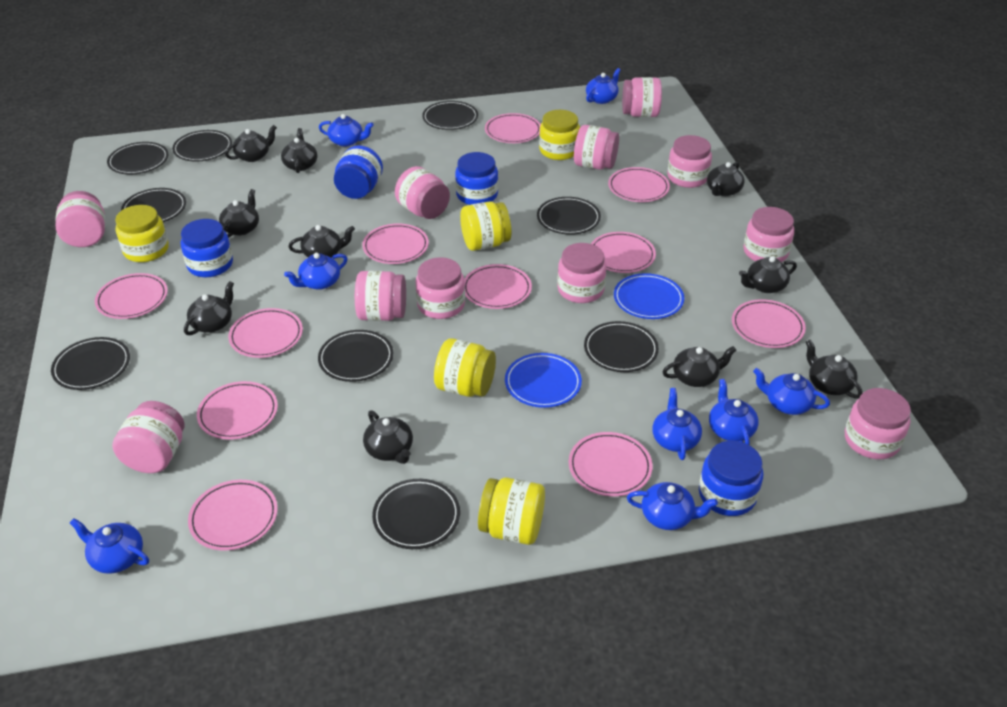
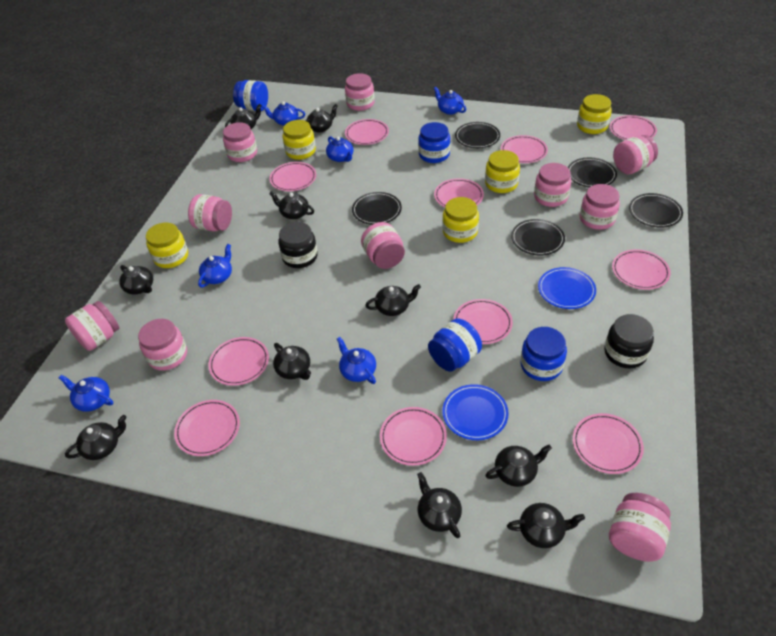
black jar: none = 0 -> [278,222,318,268] [604,314,654,368] = 2
black plate: [51,337,130,390] [107,142,168,174] [121,188,186,222] [172,130,232,161] [318,330,393,382] [372,479,460,549] [422,101,478,130] [537,197,601,235] [584,321,659,372] = 9 -> [352,192,402,225] [455,122,500,148] [511,219,565,255] [568,158,617,188] [629,193,683,227] = 5
blue teapot: [70,518,149,574] [284,253,348,290] [319,114,374,147] [586,68,621,104] [627,482,718,530] [652,388,702,460] [709,379,759,445] [753,368,830,415] = 8 -> [59,375,113,412] [198,244,232,288] [262,101,305,126] [326,136,353,162] [337,337,376,384] [434,87,466,115] = 6
pink jar: [55,191,105,247] [112,401,184,473] [355,271,406,321] [395,166,450,219] [415,257,465,319] [557,243,607,303] [574,125,619,170] [622,77,662,117] [667,135,712,188] [744,207,794,262] [845,388,911,459] = 11 -> [65,301,119,351] [138,319,187,371] [188,194,232,232] [223,122,257,162] [345,73,375,111] [361,222,405,269] [534,163,571,207] [580,184,620,230] [609,493,671,562] [613,135,658,174] = 10

